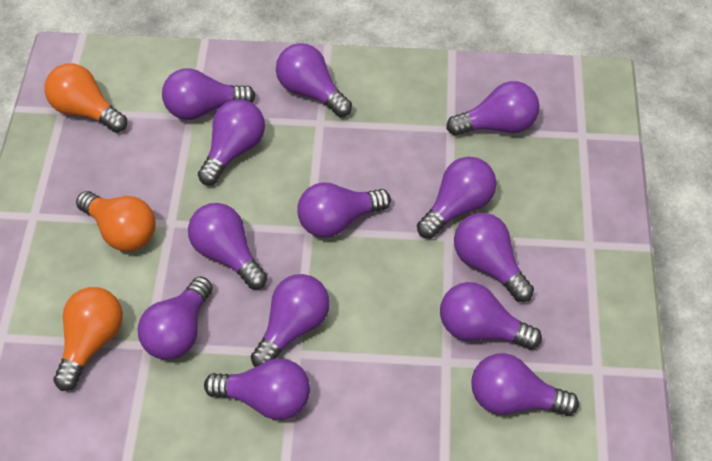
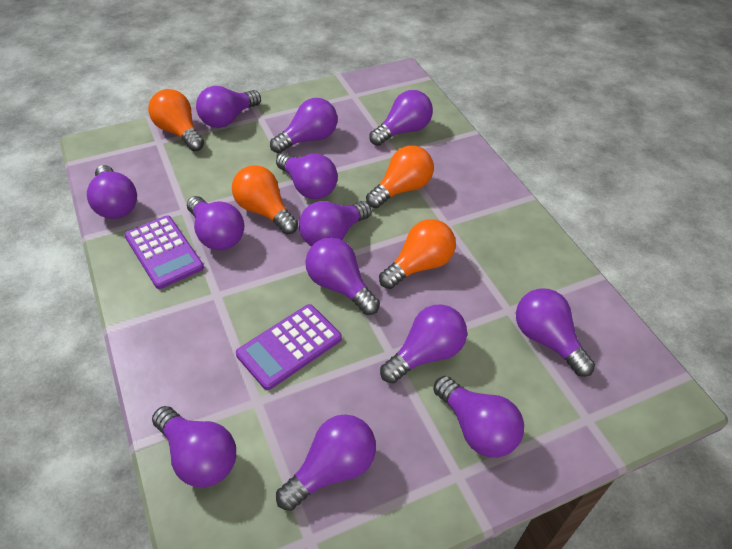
orange light bulb: [44,63,127,133] [53,287,123,391] [76,191,156,251] = 3 -> [148,89,204,151] [232,165,298,235] [366,145,434,208] [379,219,456,289] = 4
purple calculator: none = 0 -> [124,215,204,289] [236,304,342,390] = 2

